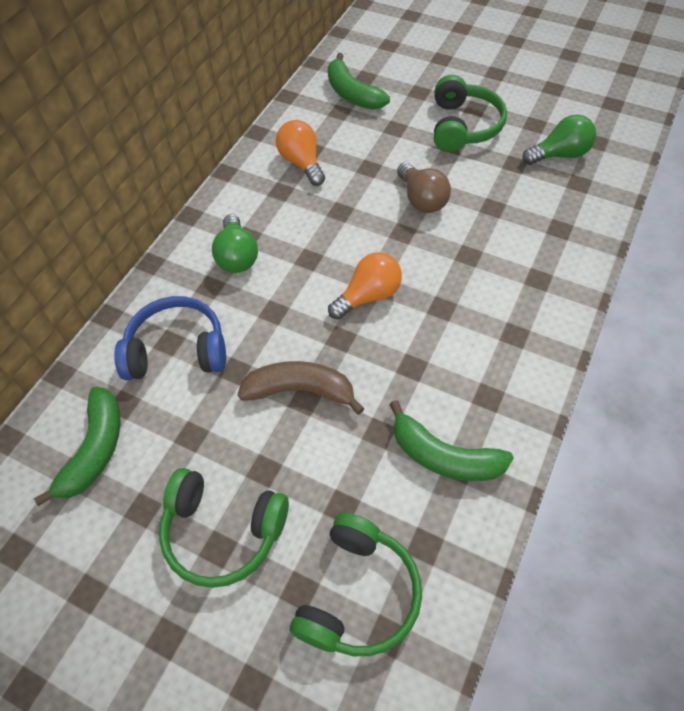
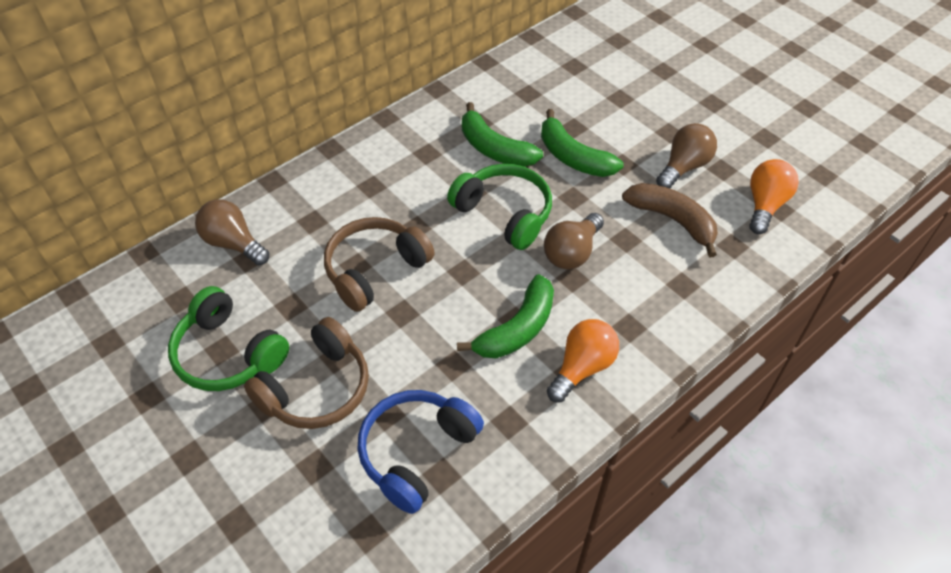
brown headphones: none = 0 -> [244,317,369,429] [324,217,435,312] = 2
brown light bulb: [397,162,451,213] = 1 -> [195,199,269,265] [544,213,604,269] [656,123,717,188] = 3
green headphones: [159,468,289,588] [290,513,422,656] [434,75,507,152] = 3 -> [168,286,289,391] [447,164,552,250] = 2
green light bulb: [212,214,258,273] [522,114,596,165] = 2 -> none = 0

